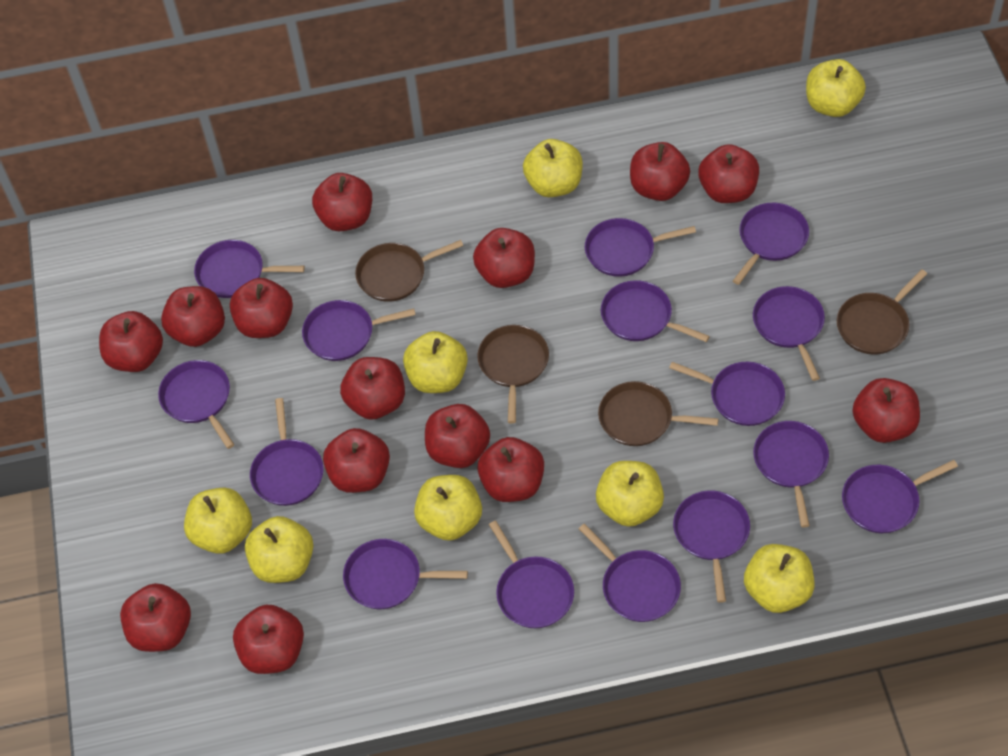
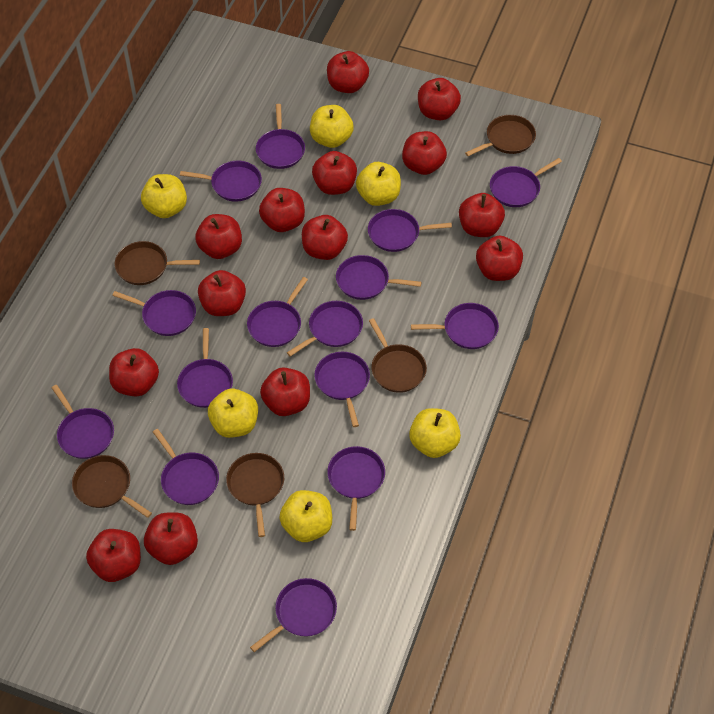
brown pan: [355,240,463,302] [477,325,549,424] [598,381,718,446] [837,269,927,355] = 4 -> [72,455,152,518] [115,241,200,285] [226,453,284,537] [369,318,427,393] [465,115,536,156] = 5
yellow apple: [184,487,252,554] [245,516,314,583] [403,331,468,393] [414,475,482,541] [523,139,583,197] [596,461,664,527] [744,544,815,613] [806,59,866,117] = 8 -> [141,174,187,218] [208,389,258,438] [280,490,332,542] [310,105,354,148] [356,162,401,206] [409,408,461,458] = 6

